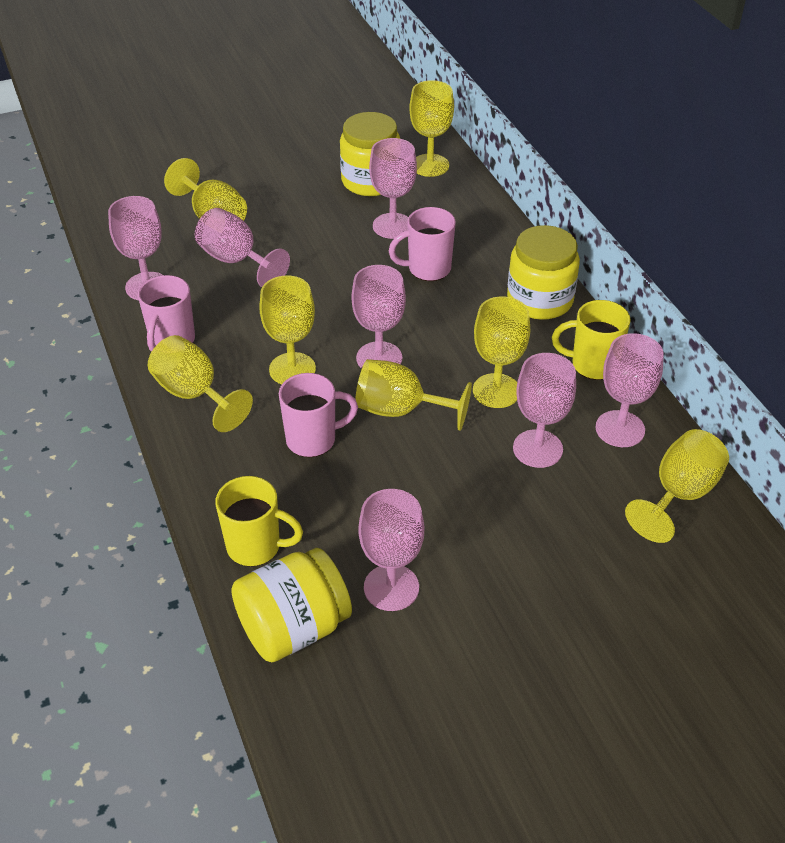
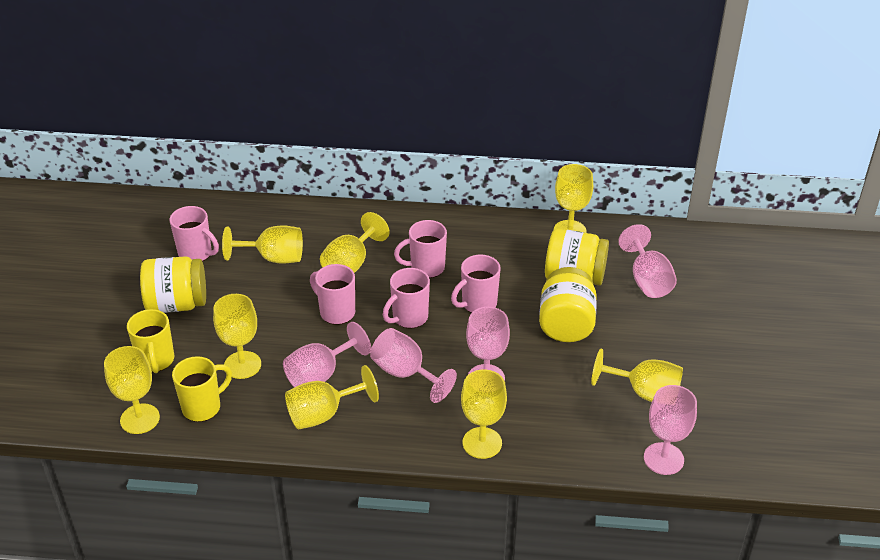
pink goblet: [108,196,163,300] [195,208,290,287] [352,265,406,369] [358,489,424,611] [369,138,417,239] [513,353,576,468] [596,333,664,447] = 7 -> [283,322,371,387] [370,328,457,403] [466,307,510,381] [618,224,677,298] [644,385,697,475] = 5
pink mug: [138,275,195,352] [279,373,358,457] [389,207,456,281] = 3 -> [169,206,219,261] [310,264,355,325] [383,268,430,329] [394,220,447,278] [451,254,501,313] = 5
yellow goblet: [148,335,253,432] [164,158,247,221] [259,276,316,384] [355,359,472,431] [409,80,454,177] [473,296,530,408] [625,429,729,543] = 7 -> [104,346,160,434] [213,294,261,379] [222,225,303,264] [285,365,379,429] [320,212,389,273] [461,369,507,459] [554,164,593,233] [591,348,683,402] = 8

